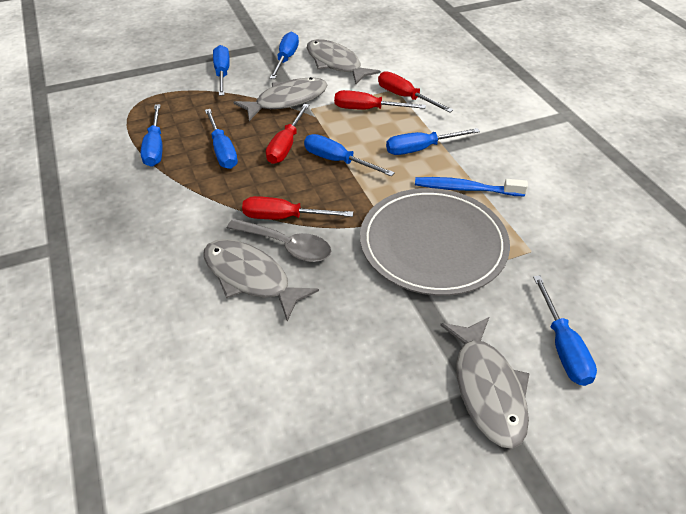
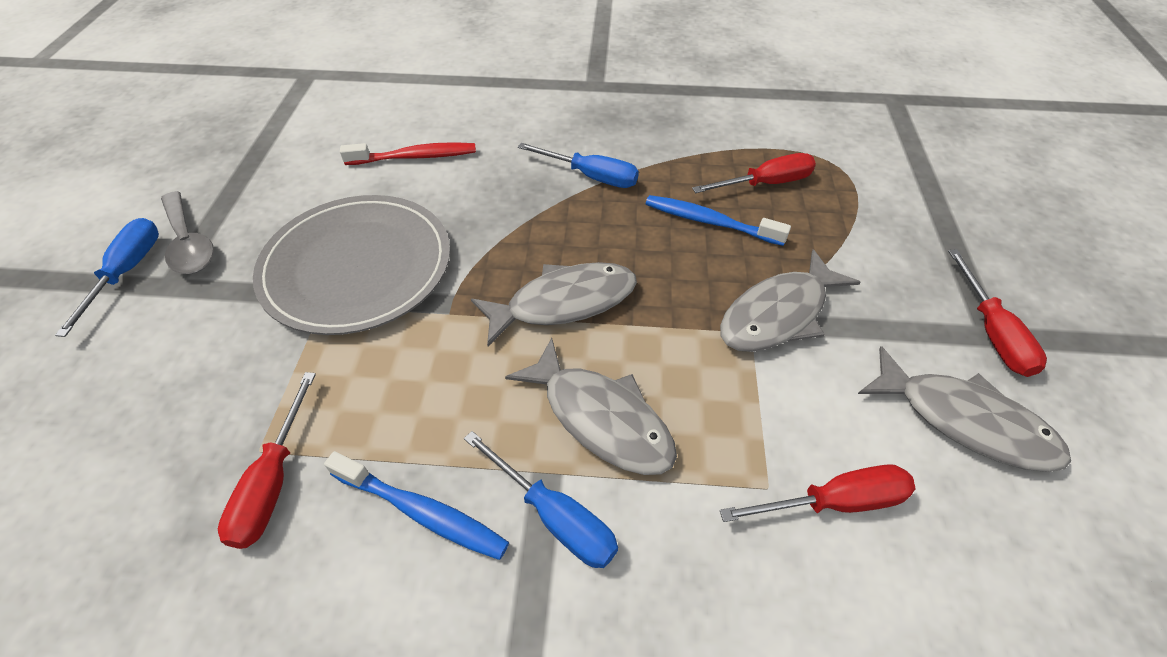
blue screwdriver: [141,104,163,167] [205,109,238,169] [213,45,230,96] [270,32,299,79] [304,134,395,177] [386,128,480,155] [533,276,597,386] = 7 -> [55,218,159,337] [464,431,618,568] [518,143,639,188] = 3
blue toothbrush: [415,177,528,196] = 1 -> [324,451,509,560] [646,195,791,246] = 2
red toothbrush: none = 0 -> [340,142,476,165] = 1

